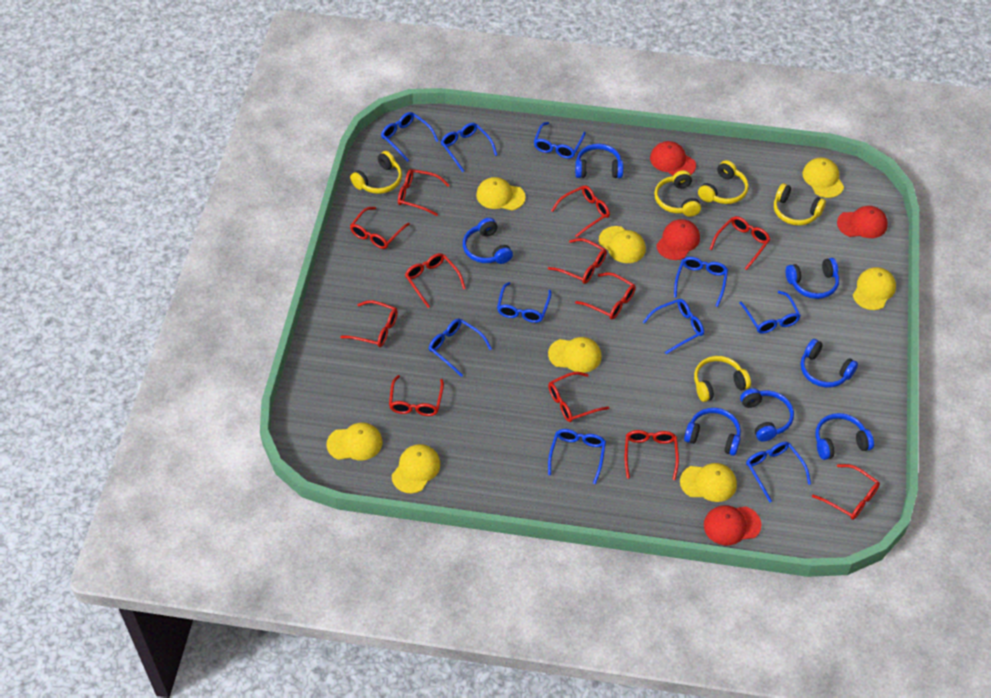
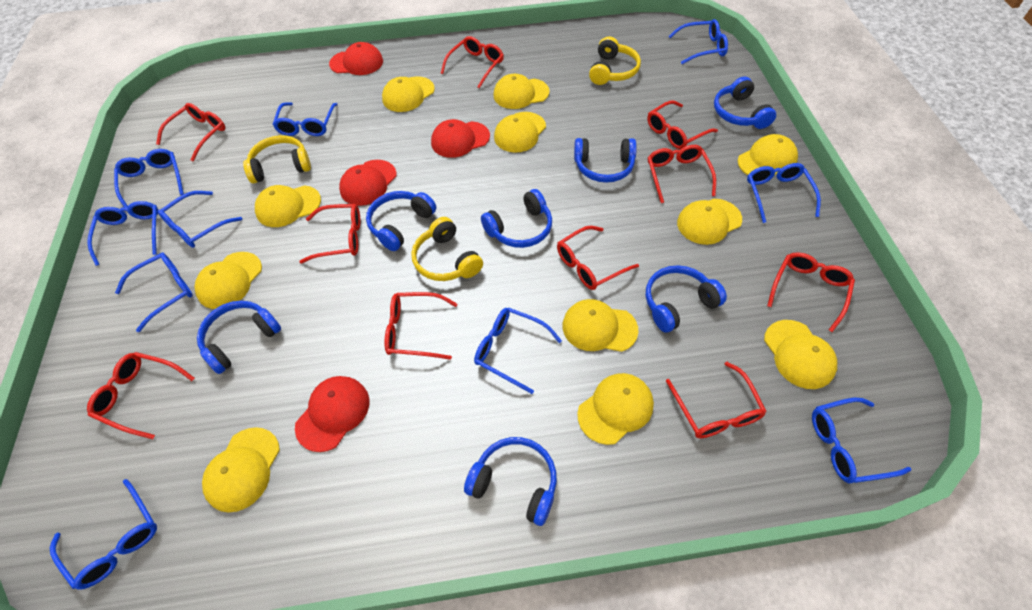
red glasses: [340,300,398,347] [350,207,410,249] [389,375,444,416] [398,169,450,216] [405,253,466,308] [548,238,607,284] [548,372,610,422] [551,185,610,238] [575,272,636,320] [625,430,679,480] [710,216,770,270] [812,464,880,520] = 12 -> [87,352,195,439] [156,103,225,161] [299,204,360,264] [384,292,458,360] [441,36,504,88] [557,226,639,290] [647,100,718,149] [648,145,716,203] [666,362,767,438] [767,252,855,332] = 10
yellow cap: [326,423,382,460] [392,444,441,494] [476,177,526,211] [548,337,602,373] [599,226,646,263] [680,463,737,502] [803,157,844,198] [853,267,896,310] = 8 -> [195,252,262,309] [202,427,280,513] [255,185,321,227] [382,76,435,112] [493,74,550,109] [494,112,546,153] [562,299,639,352] [577,373,654,445] [677,199,742,245] [738,134,798,175] [764,320,837,389] = 11
yellow headphones: [350,151,402,194] [654,170,701,217] [694,356,751,402] [698,160,749,204] [774,183,826,226] = 5 -> [243,135,311,184] [411,217,483,281] [589,37,641,85] = 3

